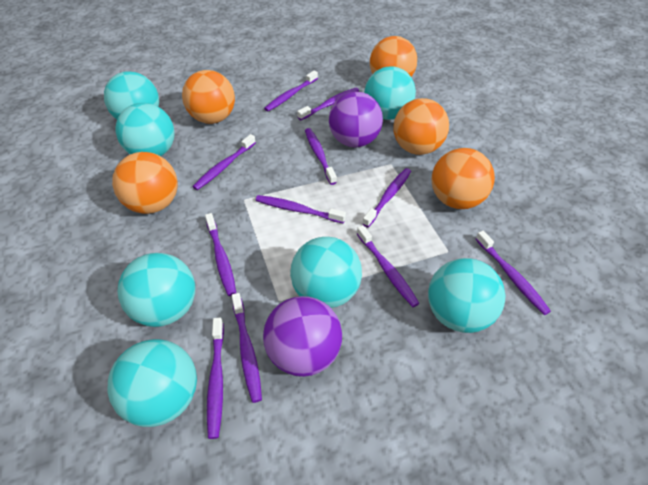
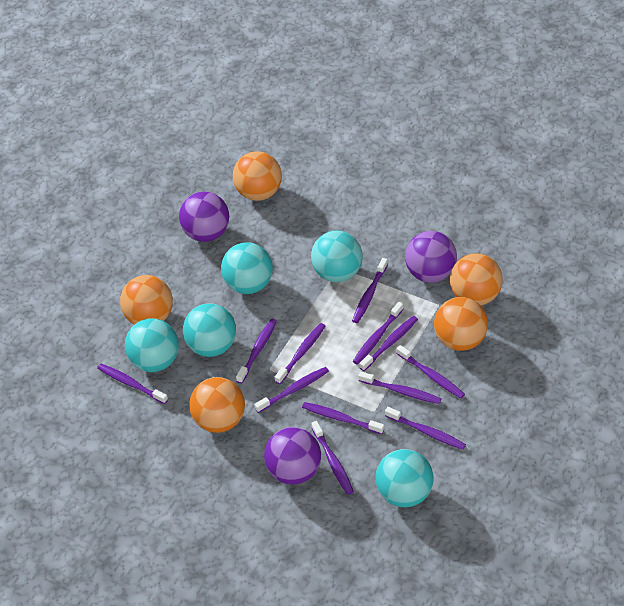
purple ball: [263,296,342,377] [329,92,383,147] = 2 -> [179,191,229,242] [264,427,321,484] [405,231,457,283] = 3
purple toothbrush: [193,134,256,190] [205,213,236,296] [207,318,224,439] [232,293,262,403] [255,195,346,223] [264,70,318,112] [297,88,359,120] [305,128,337,185] [357,225,420,307] [362,168,411,227] [476,231,551,315] = 11 -> [97,364,168,404] [236,318,277,384] [254,367,329,413] [275,323,325,384] [302,402,384,434] [311,421,354,495] [352,258,388,323] [353,302,403,365] [358,371,441,404] [359,316,418,371] [385,407,466,450] [396,345,465,398] = 12
turquoise ball: [104,71,159,119] [108,339,197,427] [116,103,174,156] [118,253,196,327] [290,237,362,308] [364,66,416,120] [428,258,506,333] = 7 -> [125,318,179,372] [183,303,236,357] [221,242,273,294] [311,231,363,282] [375,449,434,507] = 5

